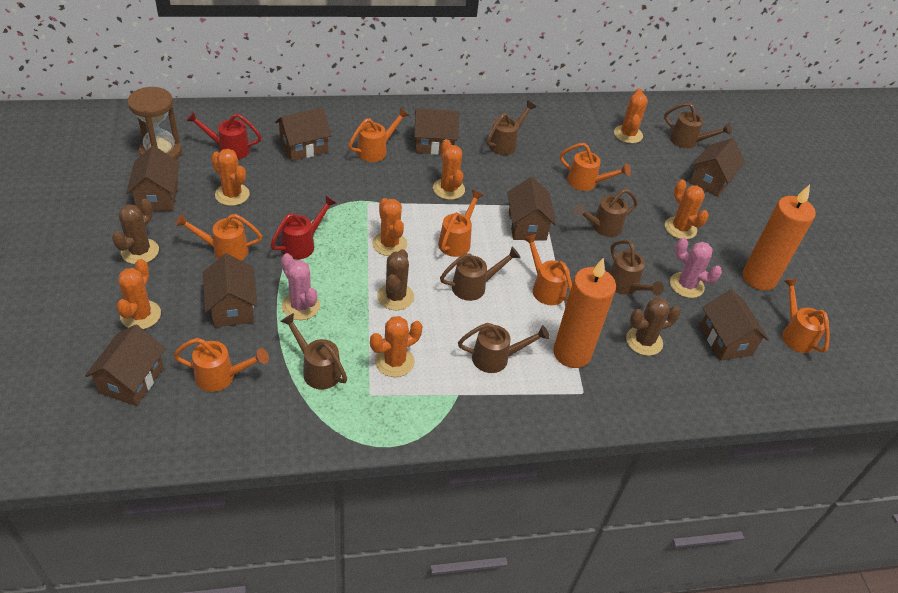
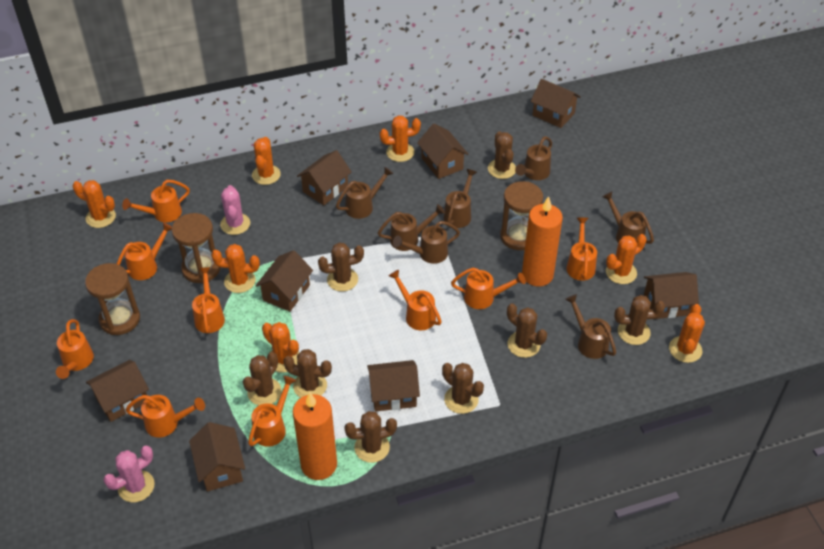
brown cactus: [112,199,159,264] [377,249,414,310] [626,297,680,356] = 3 -> [243,352,282,405] [283,349,332,398] [318,242,364,292] [344,411,397,463] [442,363,484,414] [488,131,516,179] [507,303,547,358] [614,295,665,345] = 8
brown hourglass: [127,87,182,160] = 1 -> [85,263,140,335] [172,213,221,283] [500,181,543,250] = 3
orange watering can: [174,338,269,392] [175,214,262,260] [348,108,409,162] [438,190,484,257] [523,234,572,305] [560,143,631,191] [782,279,829,353] = 7 -> [56,319,94,379] [117,222,172,280] [122,180,190,222] [126,395,205,438] [192,267,225,333] [248,376,296,447] [389,270,442,330] [451,268,526,309] [566,218,597,281] = 9
red watering can: [186,111,262,159] [270,196,336,259] = 2 -> none = 0

